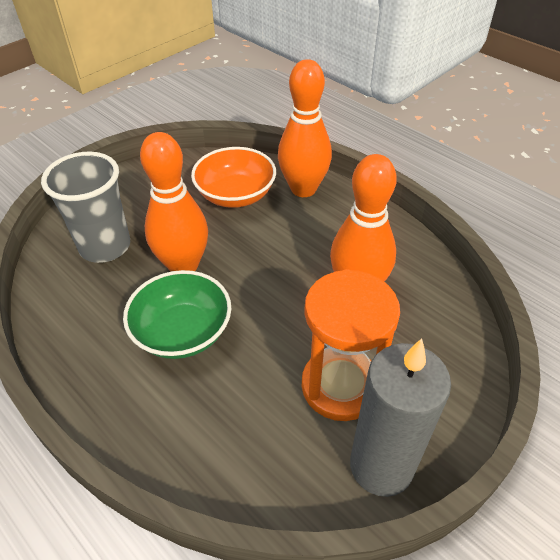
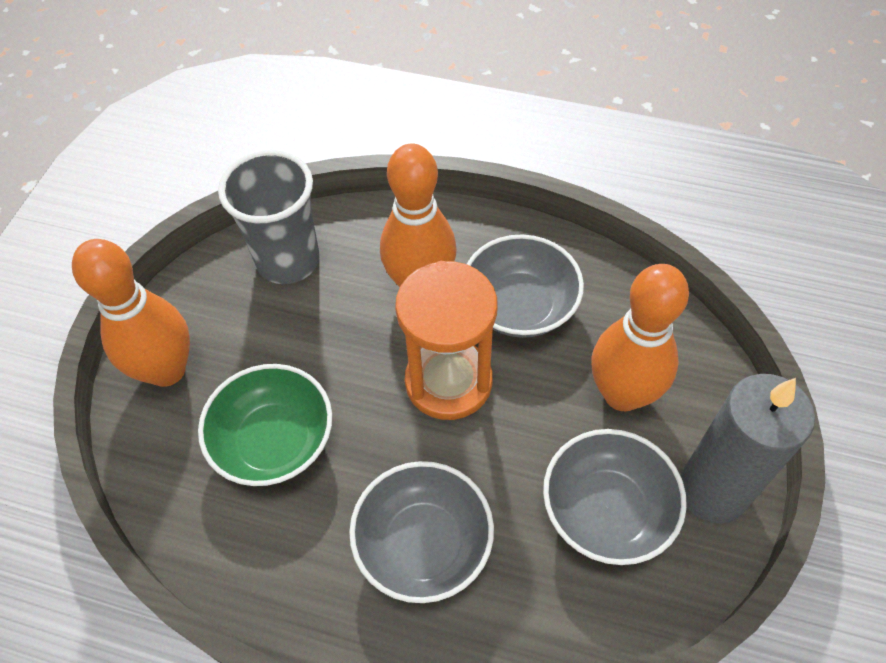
grey bowl: none = 0 -> [349,461,494,603] [467,234,584,338] [543,429,687,565] = 3
orange bowl: [191,147,276,208] = 1 -> none = 0

